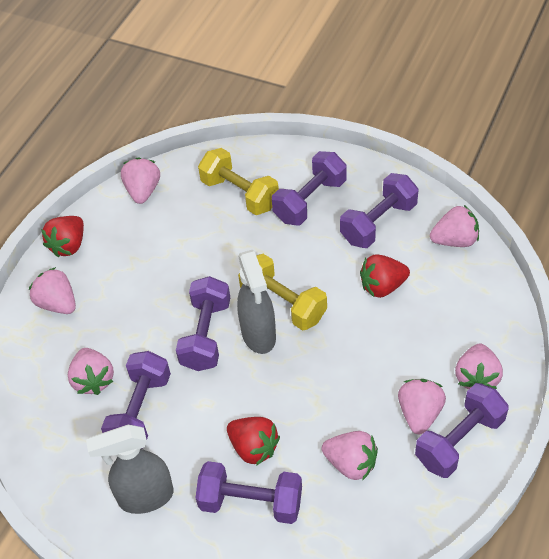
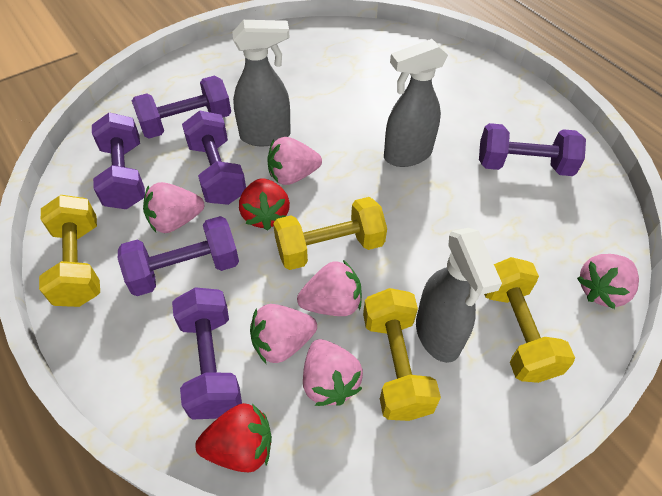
grey spray bottle: [86,425,174,514] [237,250,276,354] = 2 -> [232,20,291,146] [384,39,448,167] [416,228,502,363] = 3
pink strawberry: [29,267,76,314] [68,348,114,395] [121,158,160,204] [322,431,378,481] [398,379,446,434] [430,205,479,247] [455,344,503,390] = 7 -> [143,182,204,233] [250,304,317,363] [267,137,322,185] [297,260,362,316] [303,339,363,406] [577,254,639,309] = 6
red strawberry: [41,216,84,257] [227,417,280,466] [360,254,410,298] = 3 -> [195,403,272,472] [239,178,290,231] = 2
yellow dumbbell: [198,148,279,215] [238,254,327,331] = 2 -> [39,195,100,307] [273,197,387,270] [363,288,441,421] [484,257,575,383] = 4

